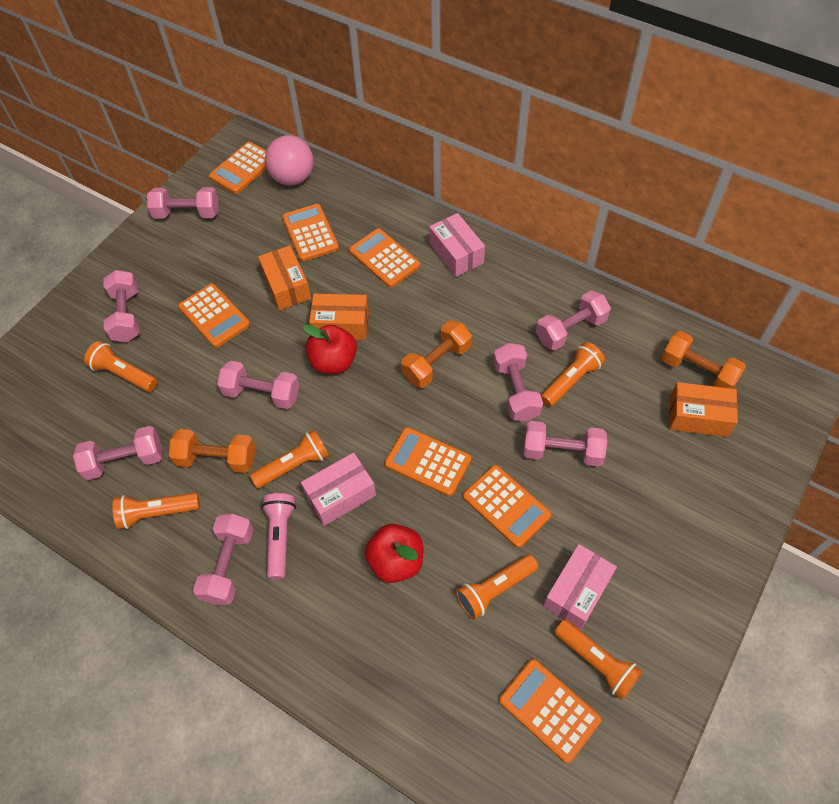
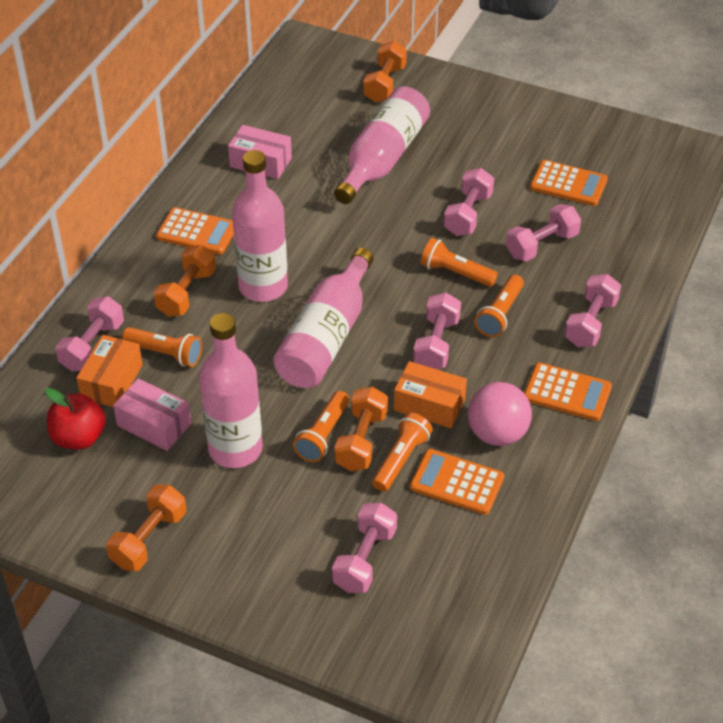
orange box: [258,246,311,310] [309,294,369,340] [669,382,738,437] = 3 -> [76,335,143,407] [394,361,467,428] = 2
orange calculator: [178,283,250,348] [209,142,266,194] [282,204,339,261] [349,228,420,288] [384,427,471,496] [463,465,551,548] [499,659,602,763] = 7 -> [156,207,234,255] [410,449,504,515] [524,362,612,421] [530,160,608,206] = 4
orange dumbbell: [169,429,255,473] [401,320,472,388] [661,331,746,389] = 3 -> [106,485,186,571] [154,245,216,317] [334,387,388,471] [363,41,407,103] = 4
orange flashlight: [84,341,157,392] [112,492,200,529] [250,430,329,488] [456,554,538,620] [541,342,605,407] [554,619,643,700] = 6 -> [122,327,202,367] [293,391,350,462] [372,413,433,492] [421,238,498,287] [475,275,524,337] = 5
pink bottle: none = 0 -> [199,313,263,468] [232,150,288,302] [273,248,374,388] [334,86,430,204] = 4
pink box: [301,453,376,526] [429,213,485,277] [543,544,617,630] = 3 -> [113,378,191,451] [228,125,292,179] = 2
pink dumbbell: [73,426,163,480] [103,270,140,342] [147,187,219,219] [193,514,254,605] [217,361,299,409] [493,343,543,421] [523,421,607,467] [536,290,611,350] = 8 -> [55,296,124,372] [332,503,397,593] [413,293,461,369] [444,168,494,236] [506,204,581,261] [565,274,621,347] = 6
pink flashlight: [261,493,296,580] = 1 -> none = 0
red apple: [303,324,357,374] [365,524,423,583] = 2 -> [45,388,106,450] = 1

